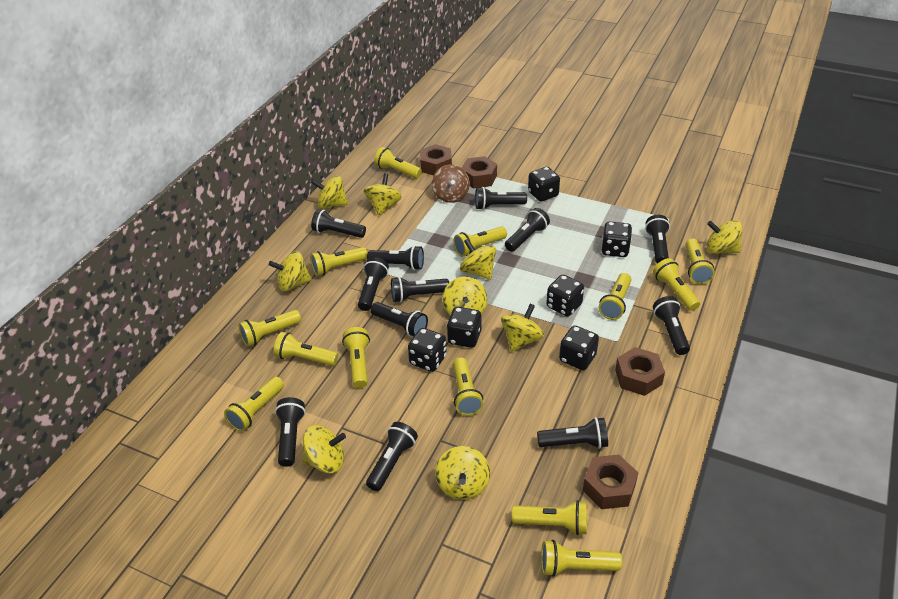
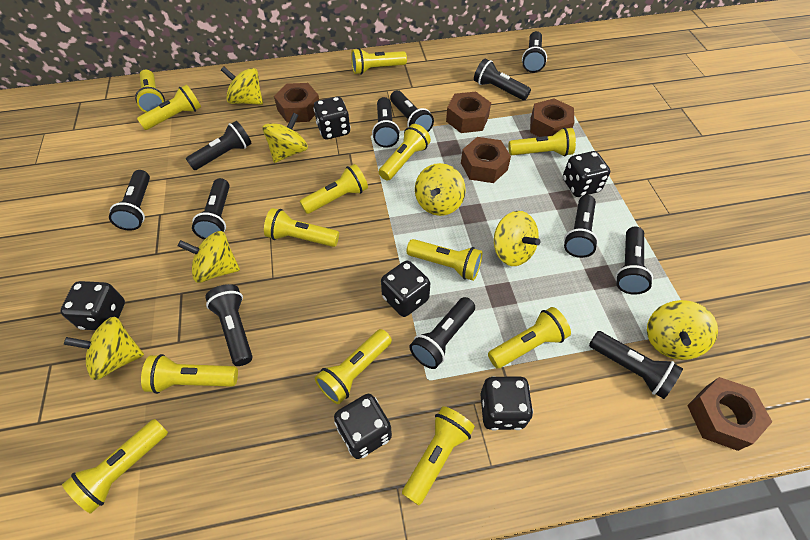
brown nut: [420,144,452,175] [462,156,497,189] [583,455,638,509] [615,347,665,396] = 4 -> [274,83,319,123] [446,92,491,133] [461,137,511,183] [530,98,574,137] [687,377,772,451] = 5
brown spinning top: [432,164,470,203] = 1 -> none = 0
yellow spinning top: [269,251,312,291] [302,425,346,473] [311,176,348,209] [364,173,402,215] [435,446,490,500] [443,276,487,316] [460,239,496,280] [501,303,544,352] [707,220,742,254] = 9 -> [64,317,144,380] [178,231,240,283] [221,67,263,105] [262,112,308,163] [415,163,466,216] [494,211,540,266] [647,300,718,360] = 7

